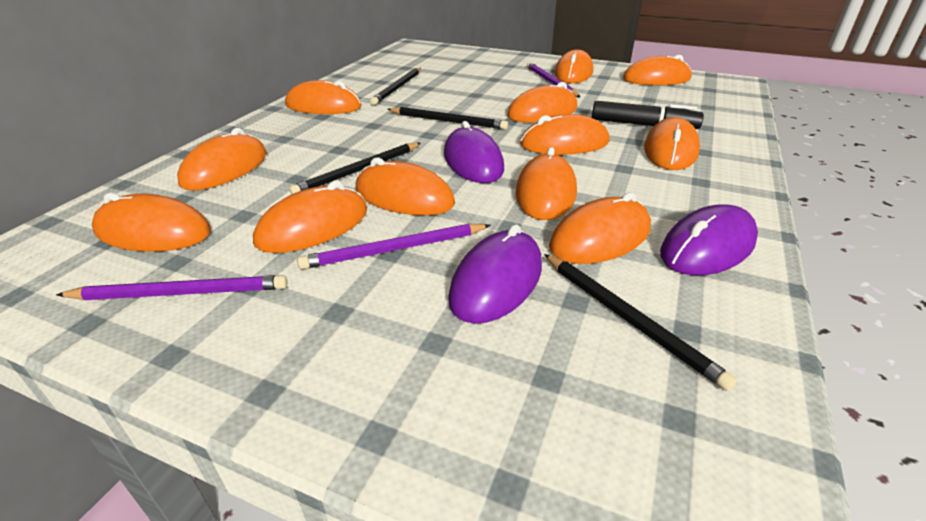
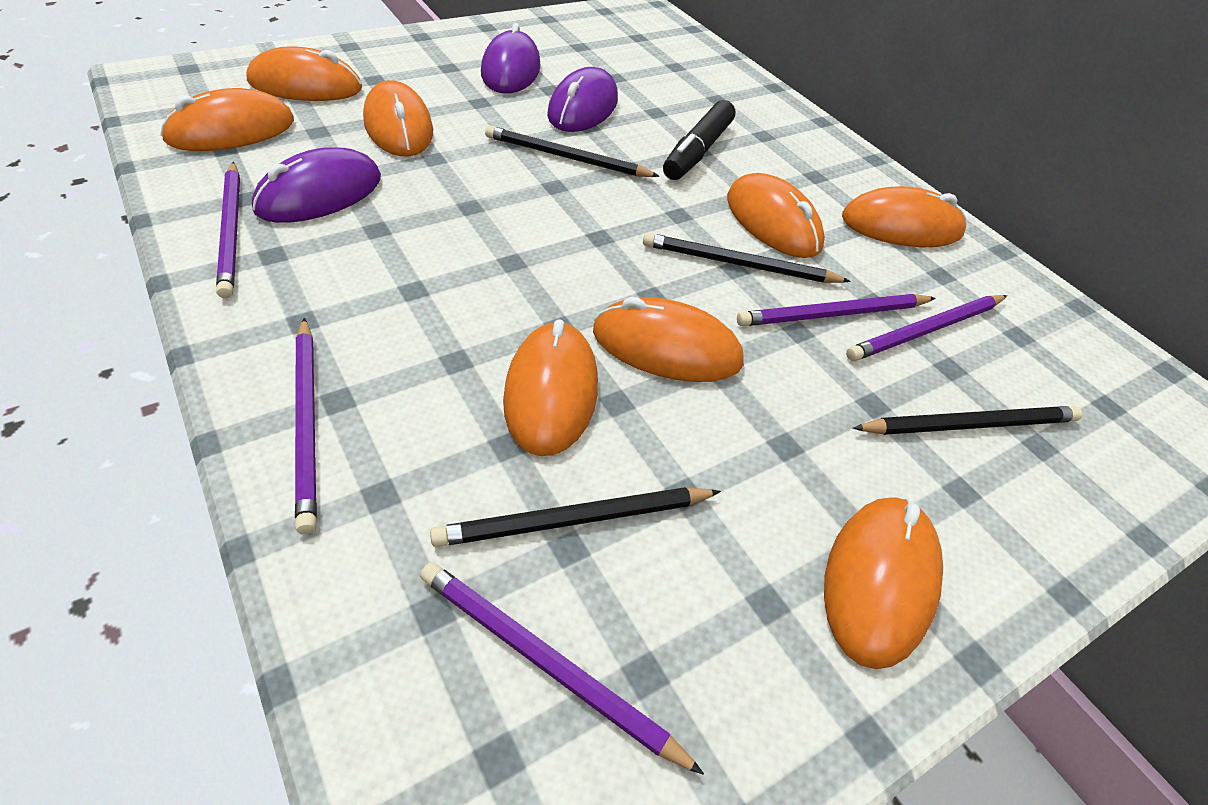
orange mouse: [92,192,211,252] [177,128,267,191] [253,181,367,253] [285,80,362,114] [356,157,455,216] [507,82,578,123] [516,147,577,220] [520,114,610,155] [549,192,651,264] [554,50,593,83] [623,54,692,85] [644,117,700,170] = 12 -> [160,88,294,151] [246,47,362,101] [363,80,433,156] [503,319,598,456] [593,297,744,382] [727,173,825,258] [824,497,943,669] [842,186,967,247] = 8
purple pencil: [56,275,288,300] [297,224,491,269] [527,62,580,98] = 3 -> [216,162,240,298] [295,318,317,534] [420,562,704,775] [737,294,936,326] [846,295,1007,361] = 5

